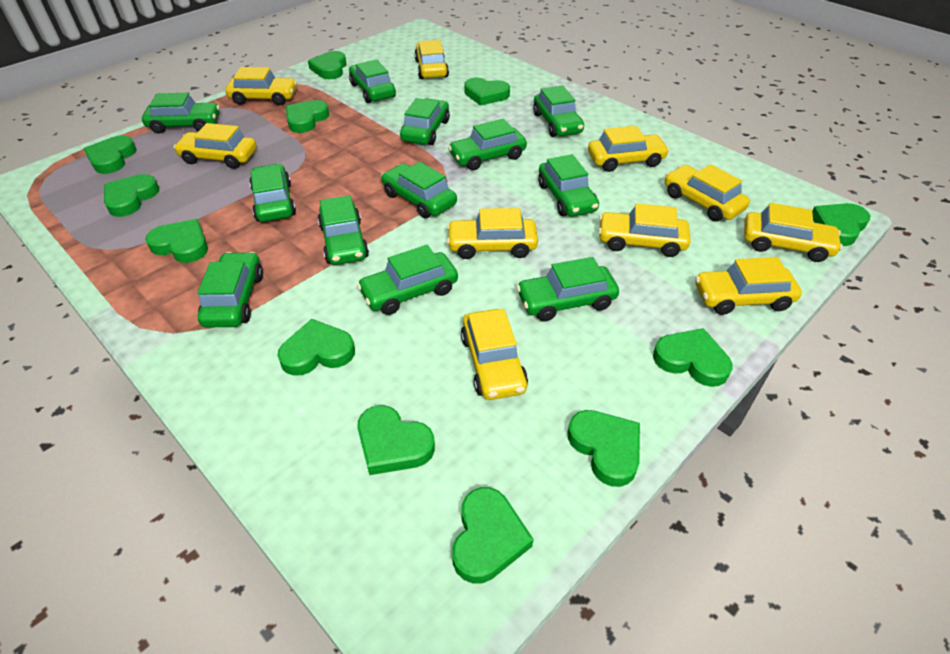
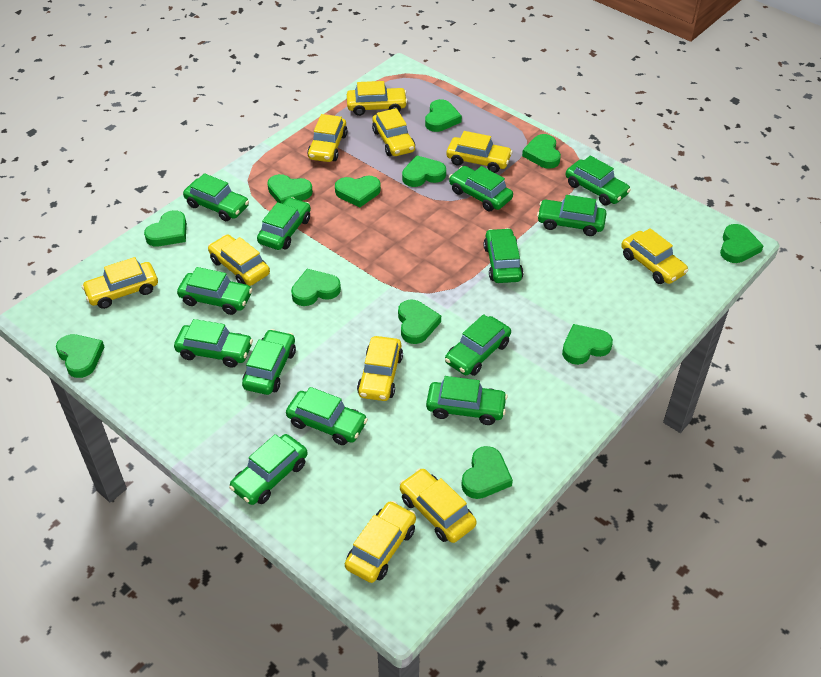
green car: [142,93,220,134] [198,252,263,327] [249,164,296,222] [318,195,369,265] [349,59,396,103] [357,245,458,315] [381,162,457,218] [400,98,450,145] [448,119,527,170] [516,257,619,322] [533,85,584,137] [538,154,599,217] = 12 -> [174,319,253,368] [177,267,252,315] [183,173,249,221] [229,434,308,505] [242,329,296,395] [257,197,311,250] [286,387,368,445] [426,376,508,425] [445,314,511,376] [449,166,513,211] [483,228,524,283] [537,195,607,236] [566,156,631,206] = 13

